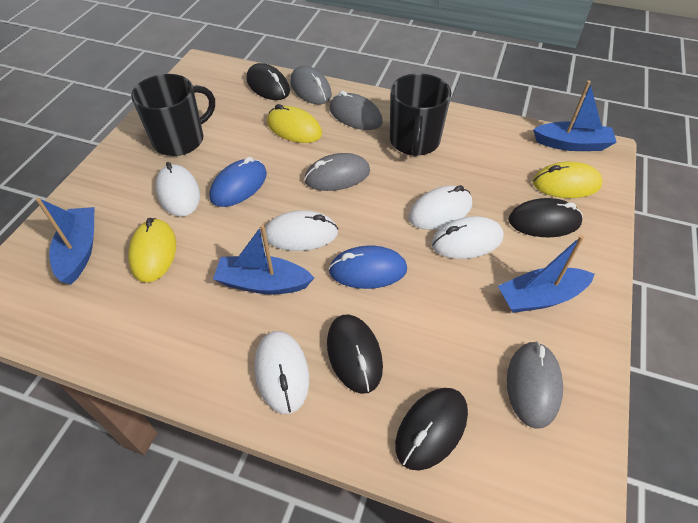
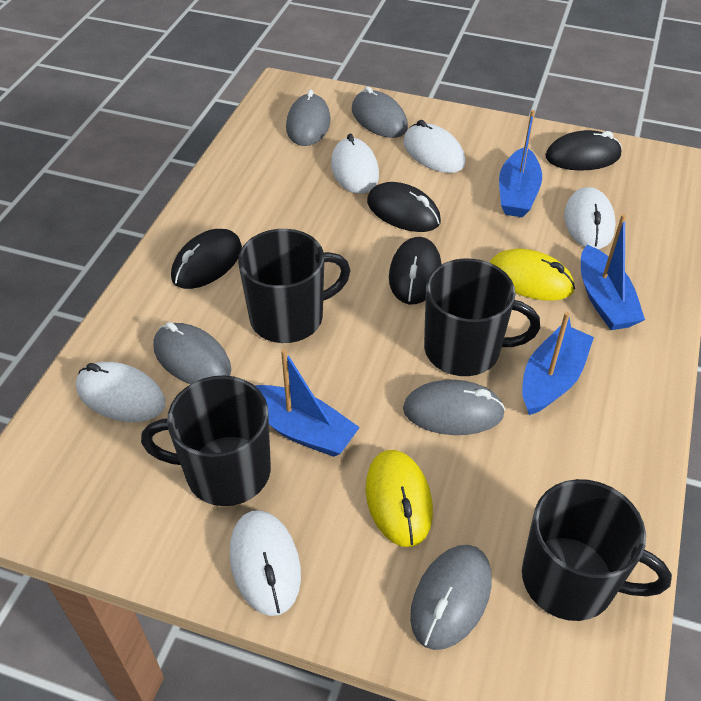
black mug: [131,74,215,156] [390,73,451,157] = 2 -> [141,375,271,506] [238,229,351,343] [424,258,540,376] [522,479,672,621] = 4
blue mouse: [209,157,267,207] [329,246,407,289] = 2 -> none = 0
grey mouse: [290,66,332,104] [304,153,370,191] [329,91,383,130] [507,341,563,428] = 4 -> [153,322,232,384] [286,89,331,146] [352,86,408,138] [403,380,505,435] [410,545,491,650] = 5
yellow mouse: [128,218,176,283] [267,104,322,143] [533,162,603,198] = 3 -> [366,450,433,547] [490,249,575,301] = 2

